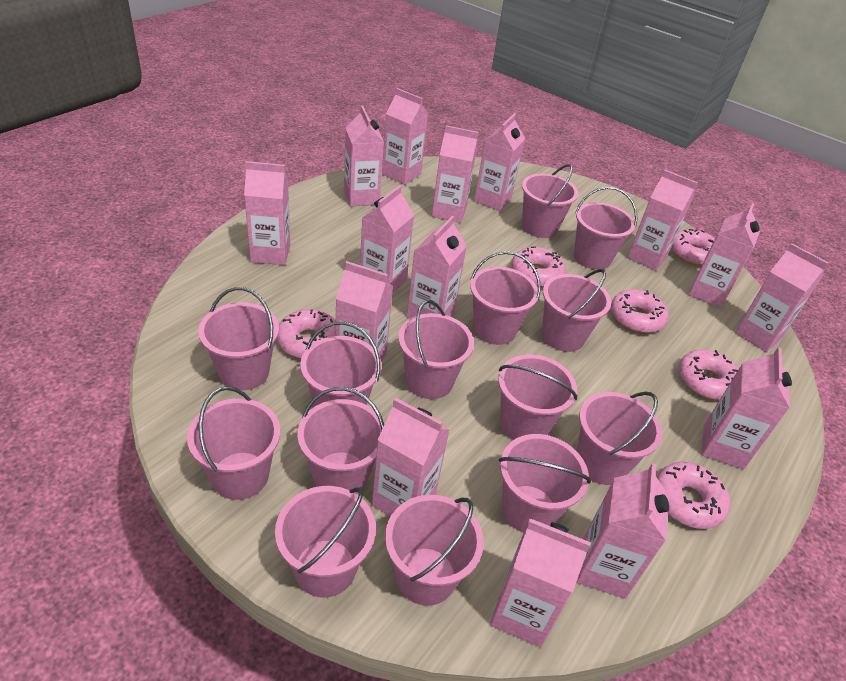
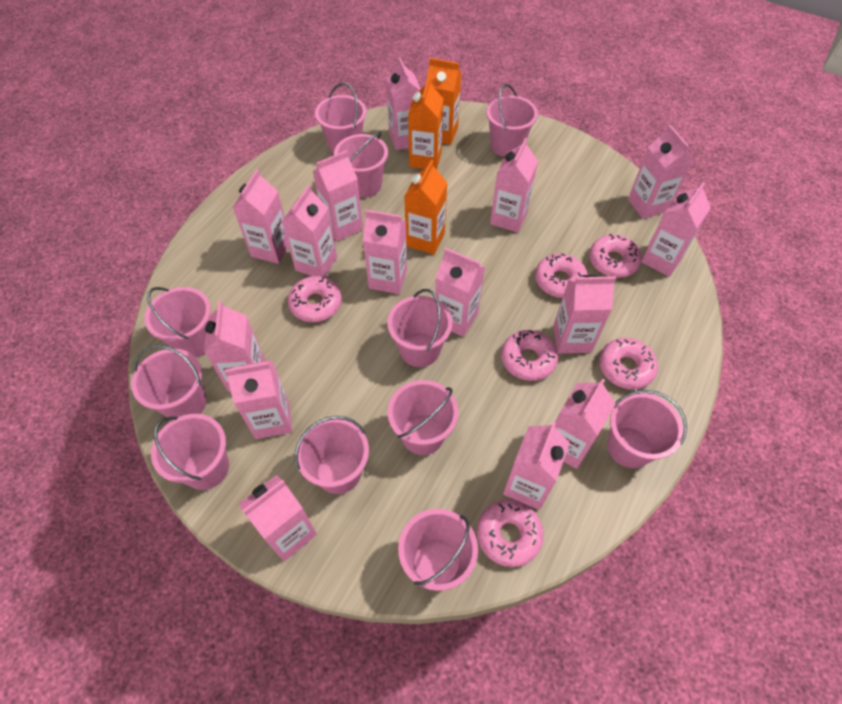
orange carton: none = 0 -> [404,160,448,255] [408,78,444,170] [426,58,462,145] = 3
pink bucket: [187,386,280,500] [198,287,279,391] [275,486,376,598] [297,387,384,494] [300,321,381,407] [385,495,484,606] [398,300,474,399] [470,251,541,345] [498,355,577,440] [499,434,591,533] [522,164,578,238] [542,269,611,352] [574,187,638,270] [577,392,662,485] = 14 -> [131,345,207,417] [145,287,211,358] [151,414,229,490] [295,416,369,494] [315,83,366,154] [334,132,388,198] [387,289,452,367] [388,380,458,455] [398,509,478,591] [486,84,538,157] [607,390,687,468] = 11

